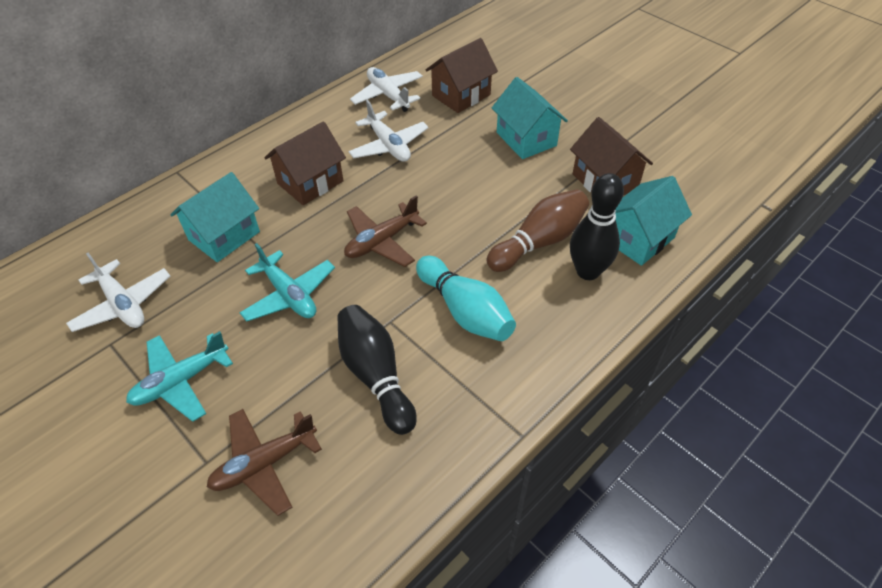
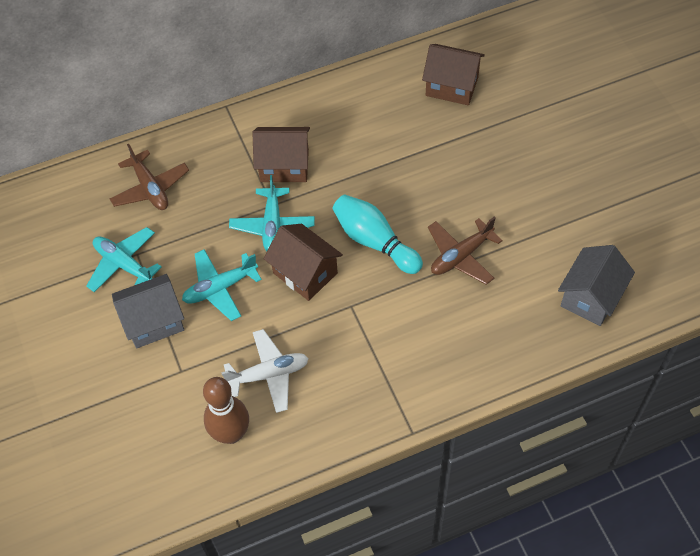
black bowling pin: [337,305,417,435] [570,173,624,280] = 2 -> none = 0
grey house: none = 0 -> [112,274,184,348] [558,245,635,326] = 2
turquoise house: [170,172,260,262] [492,77,568,159] [615,176,692,266] = 3 -> none = 0
turquoise plane: [126,331,233,422] [240,243,335,322] = 2 -> [86,227,162,292] [182,249,262,321] [229,175,315,251] = 3
white plane: [66,253,170,332] [348,100,429,162] [350,67,423,112] = 3 -> [221,329,309,413] = 1

